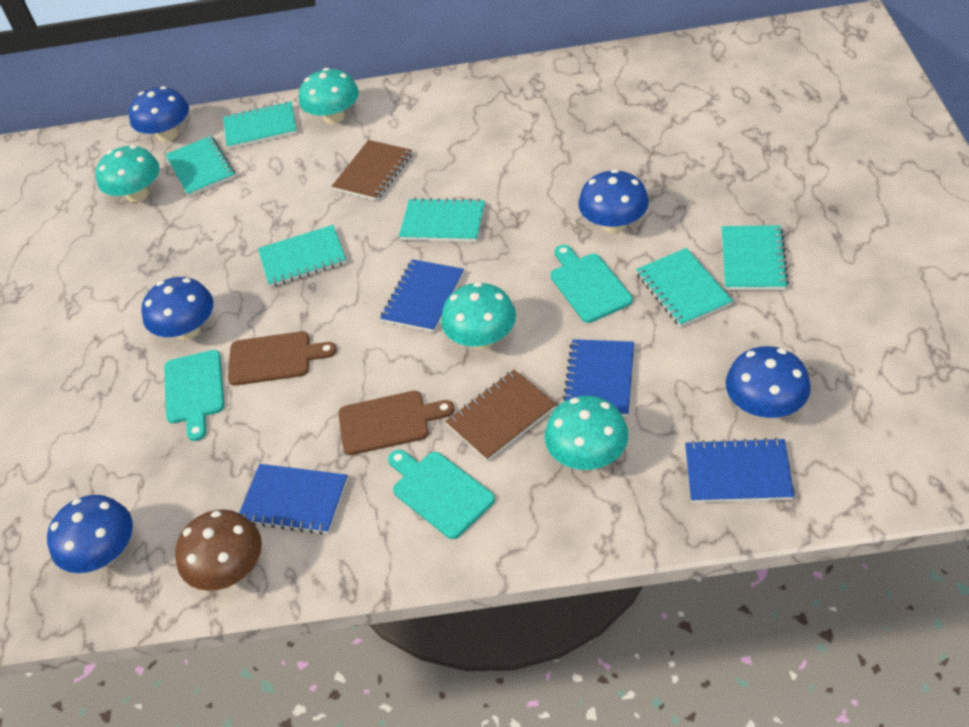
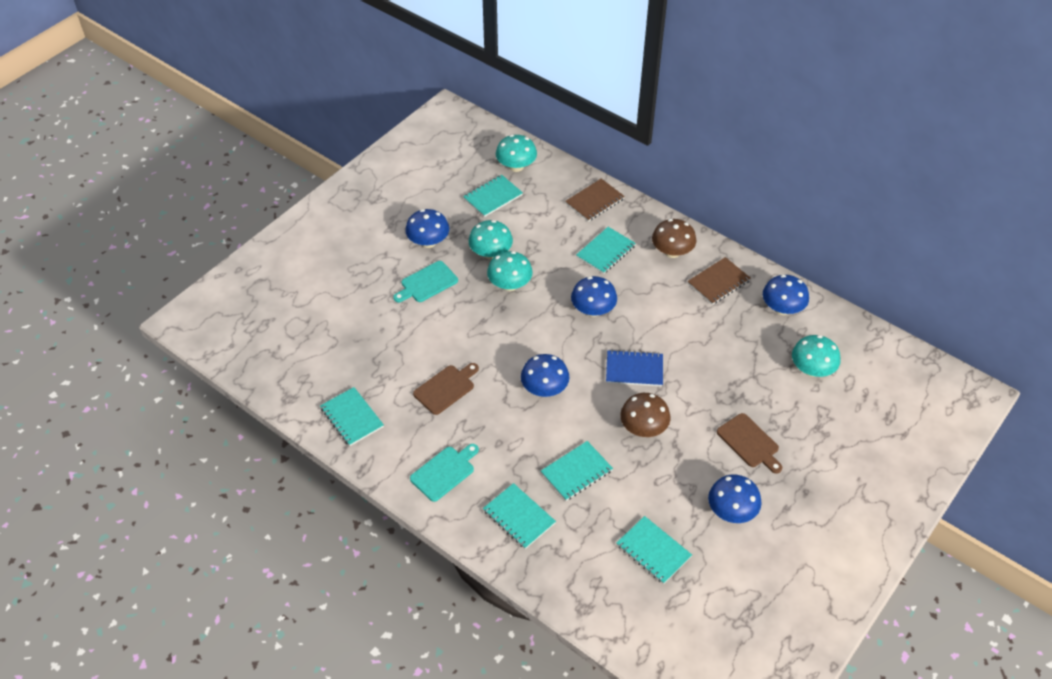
blue notebook: [239,464,348,535] [380,259,464,332] [563,339,634,417] [685,438,794,503] = 4 -> [606,350,663,387] = 1
brown mushroom: [175,509,262,591] = 1 -> [620,393,671,437] [652,219,696,258] = 2
turquoise cutting board: [164,350,224,441] [388,450,495,539] [550,245,633,323] = 3 -> [393,261,458,302] [410,444,479,502] = 2

